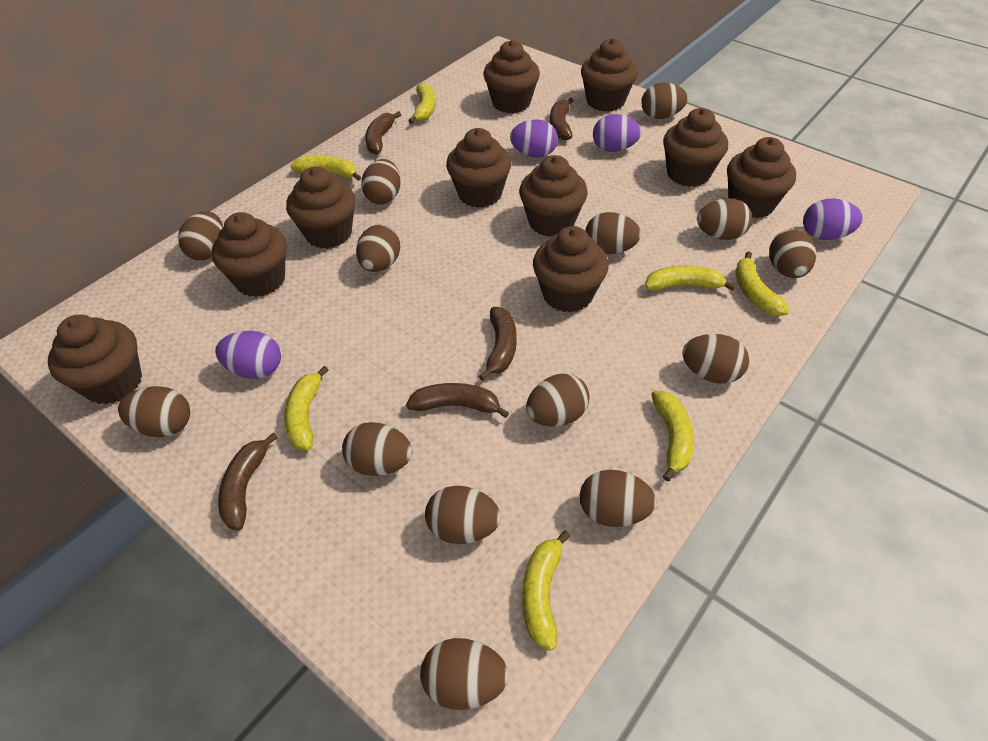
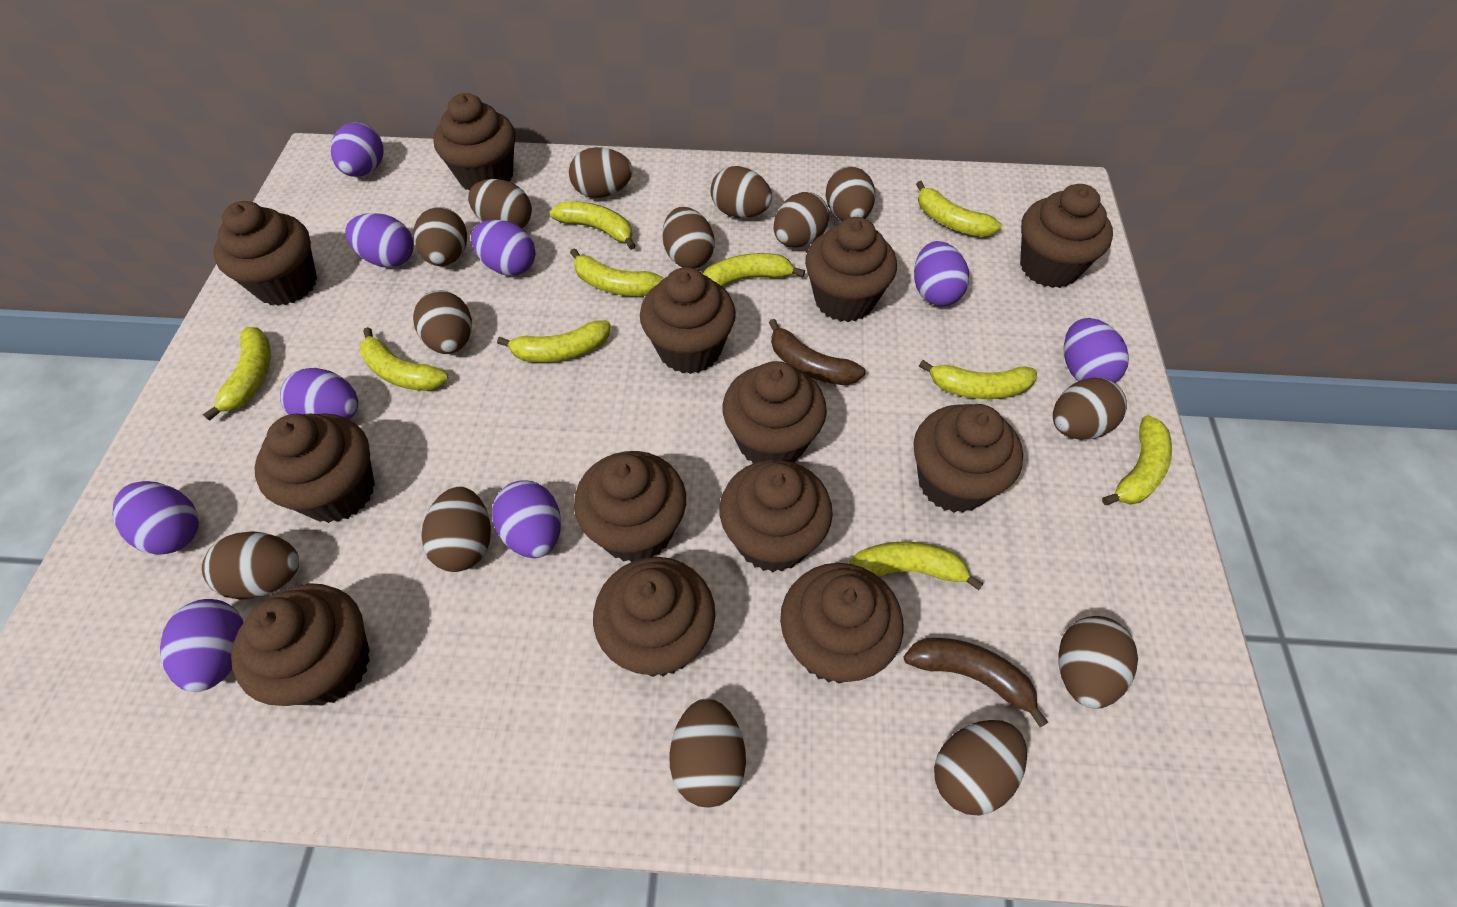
brown banana: [218,433,278,531] [365,111,401,155] [406,383,509,418] [479,307,517,381] [550,98,574,140] = 5 -> [769,319,865,385] [904,638,1048,728] = 2
brown cupcake: [48,315,142,405] [211,212,287,297] [286,167,356,249] [446,128,511,208] [483,40,540,113] [519,155,588,237] [533,226,609,313] [581,38,638,112] [663,108,728,187] [727,137,796,218] = 10 -> [213,201,317,306] [231,583,370,706] [254,413,375,523] [433,93,516,191] [574,451,686,562] [593,557,715,677] [640,267,736,374] [720,460,833,572] [723,361,827,463] [780,563,904,683] [805,217,897,322] [913,404,1023,513] [1020,184,1113,288] = 13
purple egg: [215,331,281,379] [510,120,558,157] [593,114,641,152] [803,198,863,240] = 4 -> [113,481,199,555] [160,599,244,692] [280,368,358,420] [331,123,384,177] [345,213,414,268] [471,220,536,276] [492,480,561,558] [914,241,969,306] [1064,318,1129,383] = 9
yellow banana: [284,366,329,451] [291,155,361,181] [408,83,436,124] [522,530,570,651] [645,266,736,291] [651,390,694,481] [735,252,790,316] = 7 -> [203,327,271,421] [360,327,449,391] [497,320,610,362] [550,201,636,250] [570,248,664,296] [703,253,805,287] [849,541,984,590] [916,181,1002,237] [919,360,1037,399] [1102,415,1172,505] = 10

